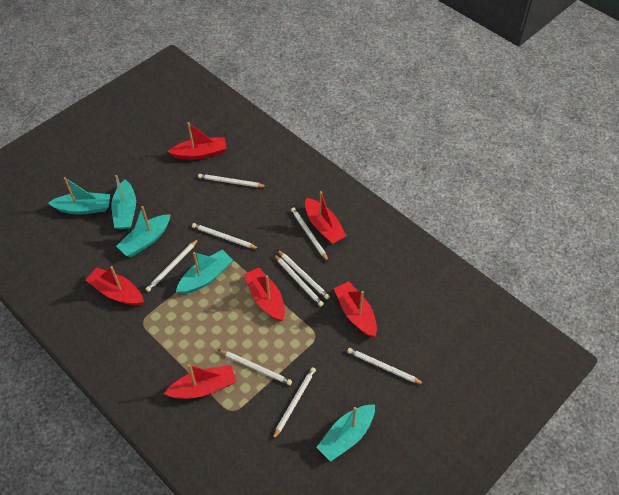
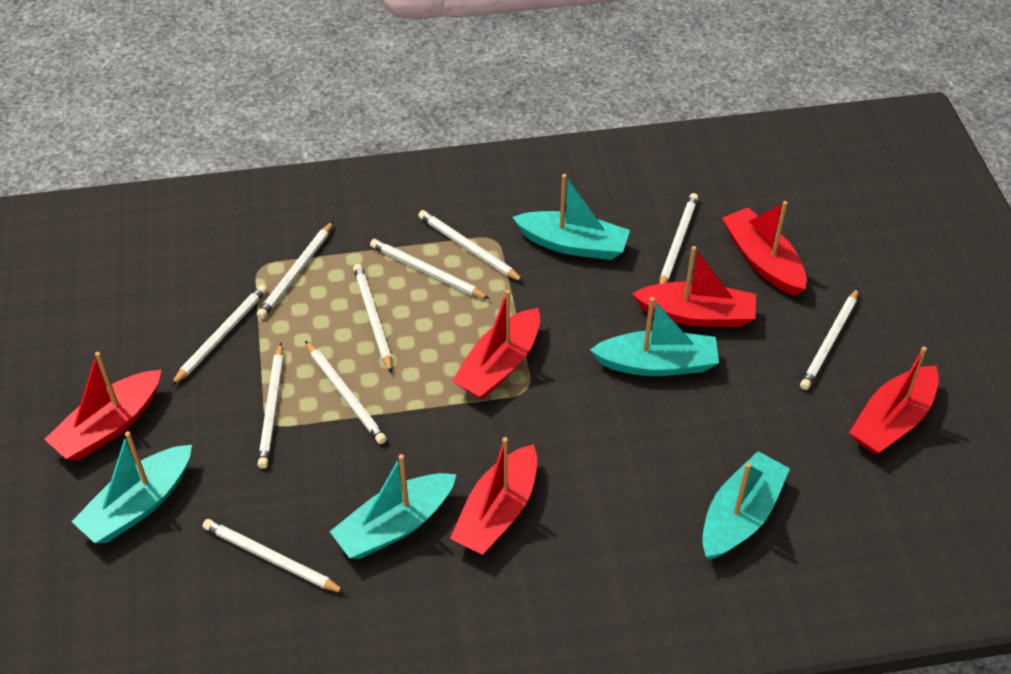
white pencil: [146,239,198,292] [192,223,259,249] [198,174,267,187] [218,350,292,385] [273,367,316,439] [274,254,324,307] [277,250,330,299] [291,207,329,262] [347,348,425,385] = 9 -> [171,285,267,386] [203,519,345,593] [257,221,333,319] [257,343,284,469] [305,341,387,444] [353,264,392,374] [370,239,490,299] [418,210,524,282] [659,193,698,284] [800,288,859,390] = 10

